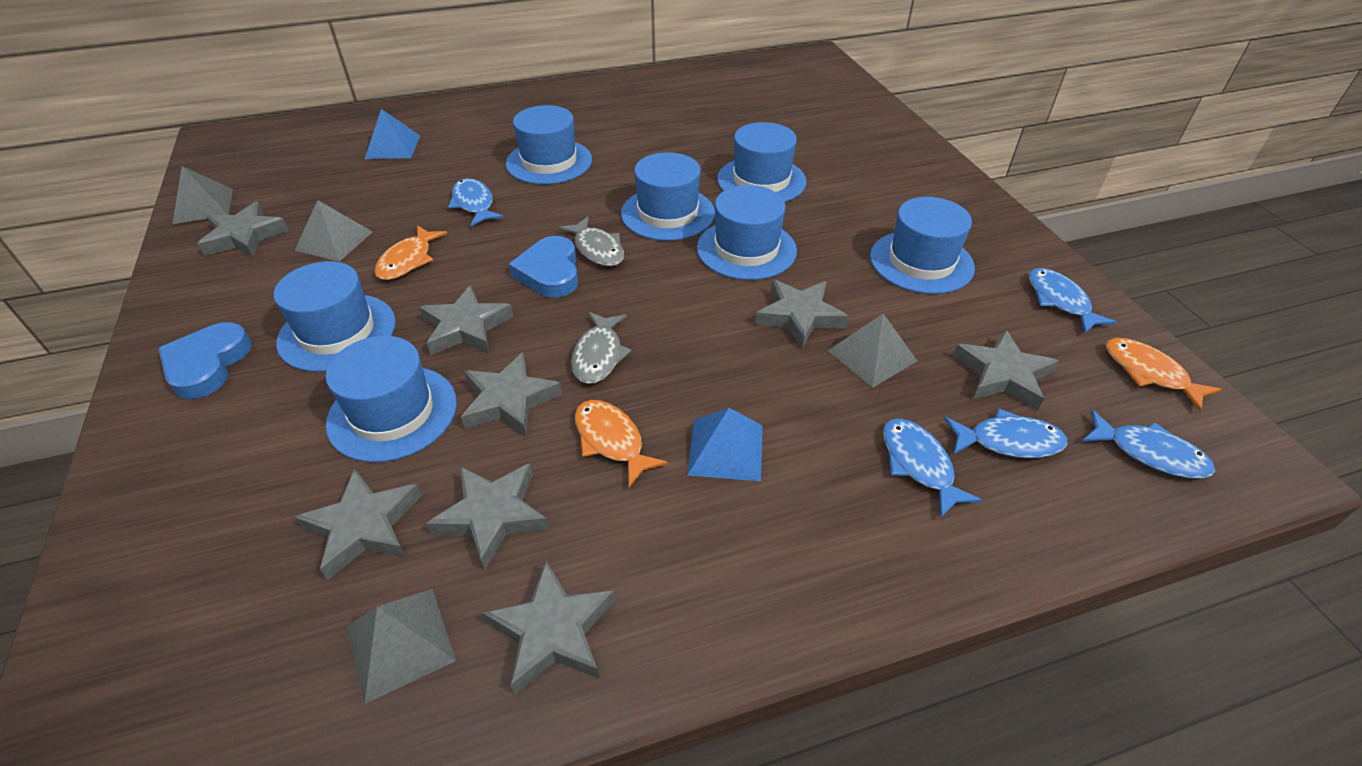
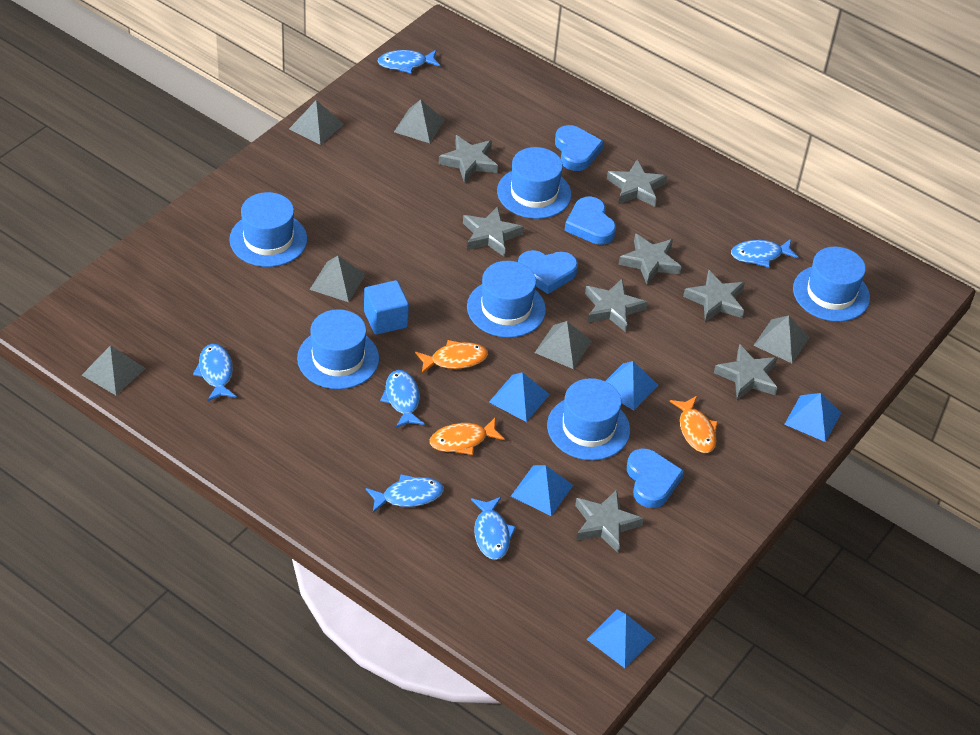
blue cube: none = 0 -> [364,280,409,335] = 1
blue fish: [448,178,504,227] [883,419,983,518] [944,409,1067,458] [1029,268,1117,334] [1082,410,1215,479] = 5 -> [193,344,237,402] [366,474,444,513] [377,50,441,74] [380,370,425,428] [471,497,516,560] [731,239,799,267] = 6
blue hat: [274,261,396,372] [326,336,457,462] [506,105,592,185] [621,152,715,241] [697,185,797,280] [717,122,807,202] [870,197,975,294] = 7 -> [229,192,307,267] [297,309,379,389] [467,261,546,338] [497,147,571,219] [547,378,630,460] [793,247,870,322] = 6
blue heart: [158,322,252,399] [509,236,578,298] = 2 -> [518,250,578,294] [555,125,604,171] [564,196,616,245] [627,448,684,508] = 4
blue pyramid: [365,109,420,159] [687,408,763,481] = 2 -> [489,372,550,422] [511,465,573,516] [586,610,655,668] [606,361,658,411] [784,393,841,442] = 5
grey fish: [558,216,624,267] [571,312,631,384] = 2 -> none = 0
grey pyramid: [172,166,233,224] [295,200,373,262] [347,589,456,704] [827,314,917,388] = 4 -> [82,345,146,395] [289,100,344,145] [309,256,366,302] [394,99,444,143] [535,321,592,369] [753,316,810,363] = 6

